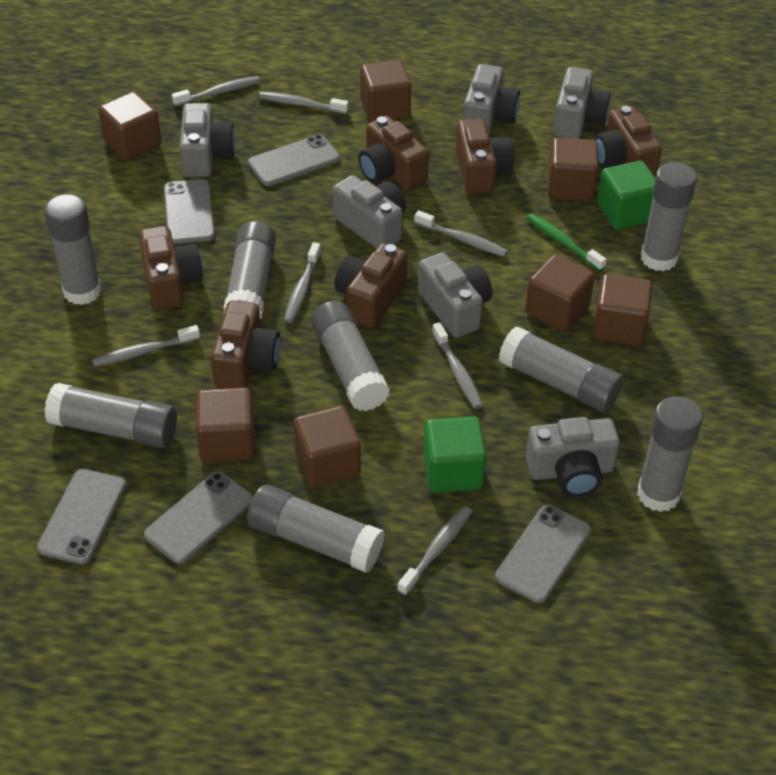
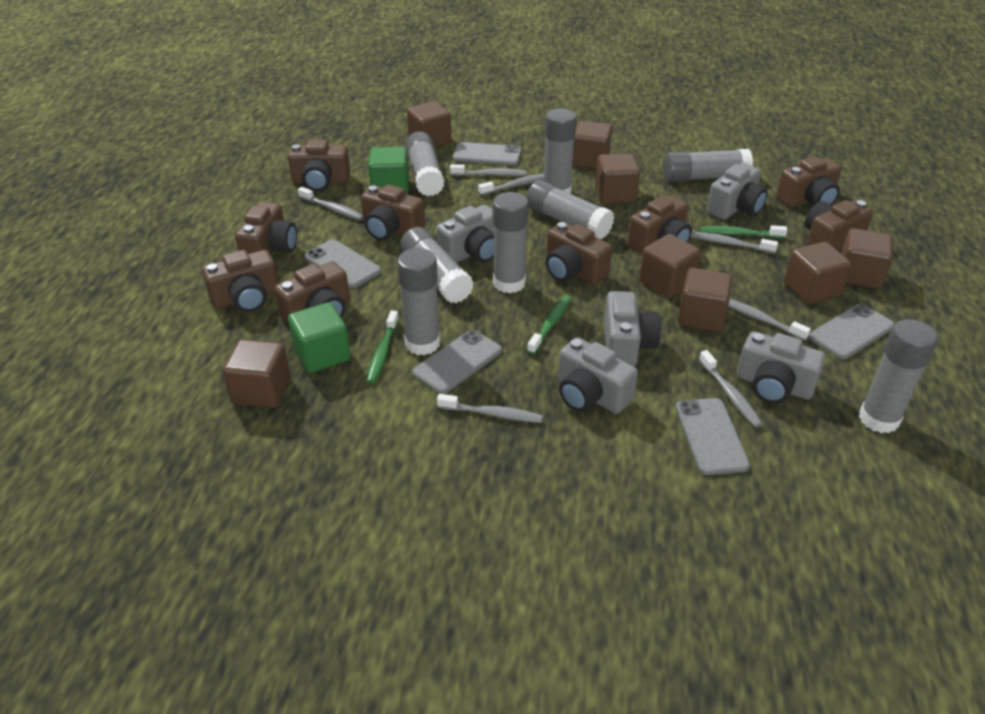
brown camera: [139,226,203,310] [211,301,280,388] [334,243,408,328] [358,116,429,190] [456,118,514,194] [594,106,662,177] = 6 -> [202,250,279,312] [235,202,297,255] [274,261,350,325] [288,140,350,191] [361,185,425,241] [546,222,612,285] [627,195,692,254] [776,156,841,208] [805,200,874,251] = 9
brown cube: [98,92,162,161] [196,387,255,462] [293,406,361,488] [360,60,411,122] [525,254,595,332] [548,137,599,201] [592,274,652,346] = 7 -> [223,339,291,408] [407,101,452,147] [572,121,612,169] [595,153,640,204] [639,234,701,298] [678,268,733,332] [784,242,851,304] [841,228,893,289] = 8
green toothbrush: [527,213,607,271] = 1 -> [366,310,399,384] [527,295,571,354] [700,225,788,238] = 3
grey camera: [180,103,235,177] [333,175,406,249] [418,252,492,338] [463,64,520,134] [525,417,620,496] [553,67,611,139] = 6 -> [436,205,494,263] [558,337,638,414] [604,291,661,366] [707,163,768,220] [737,331,826,404] = 5

